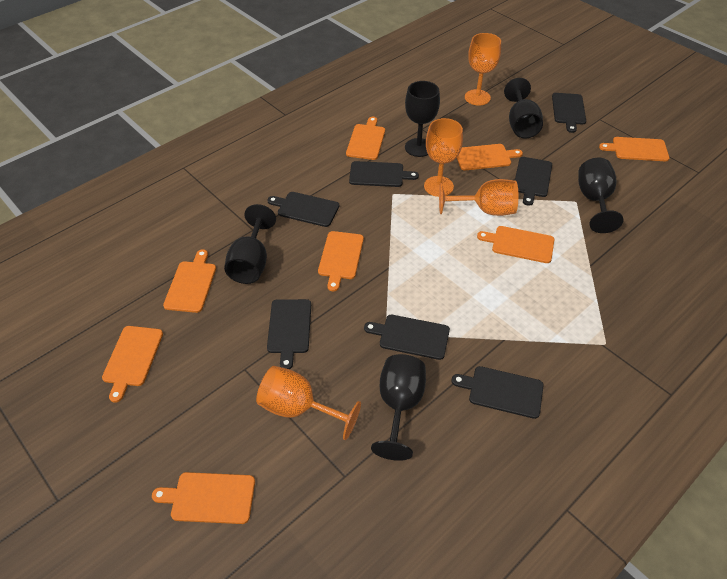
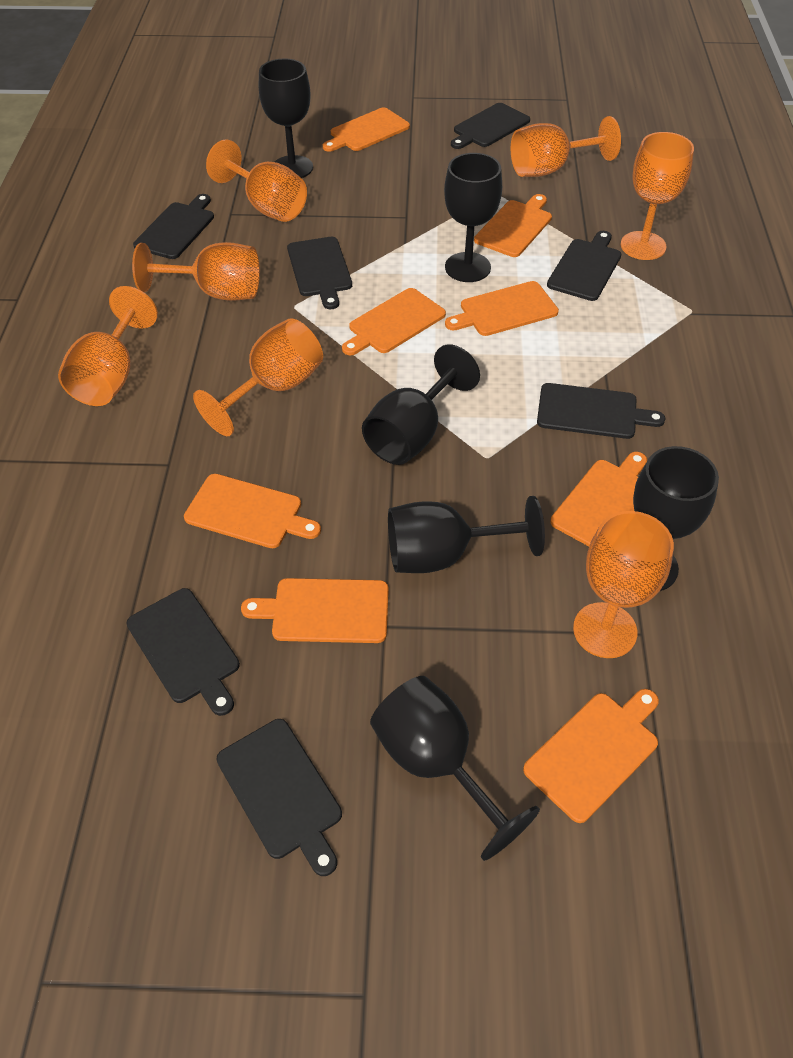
black goblet: [224,204,276,284] [371,354,426,461] [405,81,440,157] [504,78,543,138] [578,158,624,233] = 5 -> [259,58,313,178] [362,344,480,465] [370,676,540,861] [388,496,545,573] [444,153,502,282] [633,446,719,591] = 6
orange goblet: [256,366,361,440] [424,118,463,197] [439,179,518,216] [465,33,501,106] = 4 -> [58,286,158,406] [132,242,260,301] [193,318,323,436] [206,139,307,222] [511,116,621,177] [573,511,674,658] [621,132,694,260] = 7

